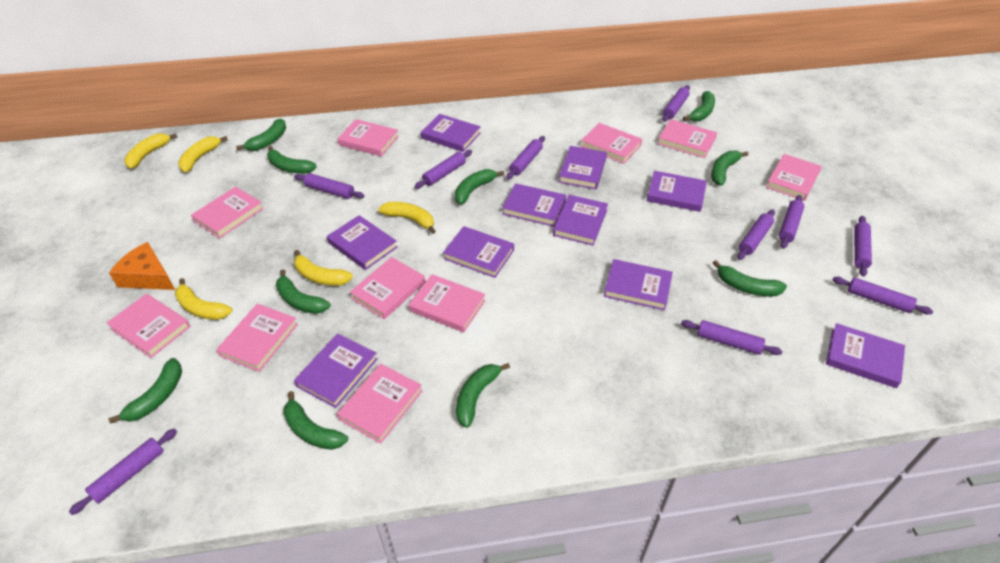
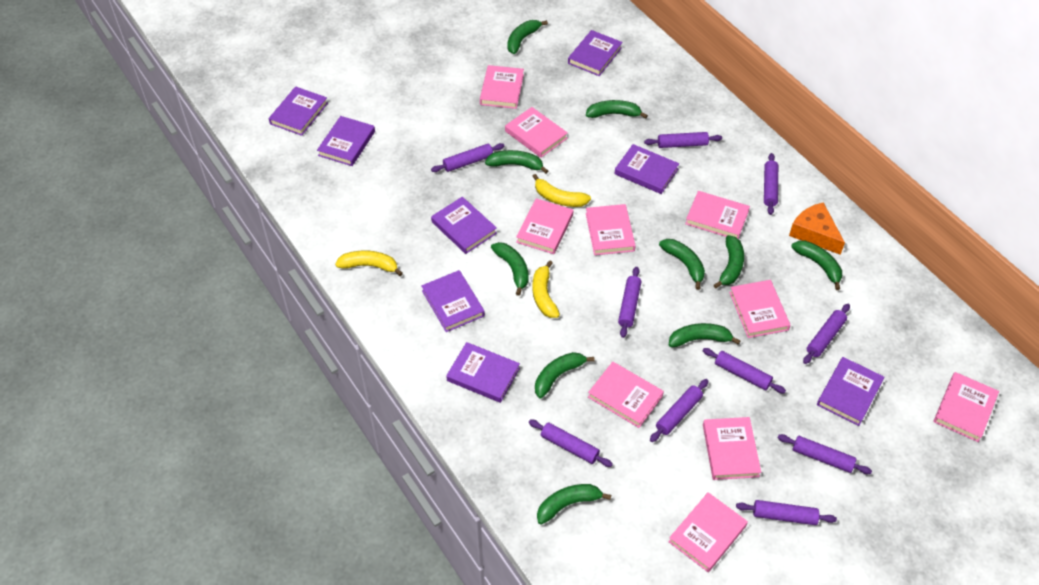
purple book: [294,333,378,408] [327,215,398,270] [421,114,481,152] [443,226,514,278] [502,183,566,227] [553,195,608,246] [559,146,607,189] [604,259,673,310] [647,171,707,212] [826,323,905,388] = 10 -> [269,86,328,136] [317,116,375,166] [421,270,485,332] [431,197,497,254] [446,342,520,403] [568,30,623,76] [615,144,679,194] [817,357,884,426] = 8
yellow banana: [124,133,177,169] [175,278,233,320] [178,136,228,172] [294,250,353,286] [378,202,436,234] = 5 -> [335,250,403,276] [532,261,560,318] [533,174,591,207] = 3

